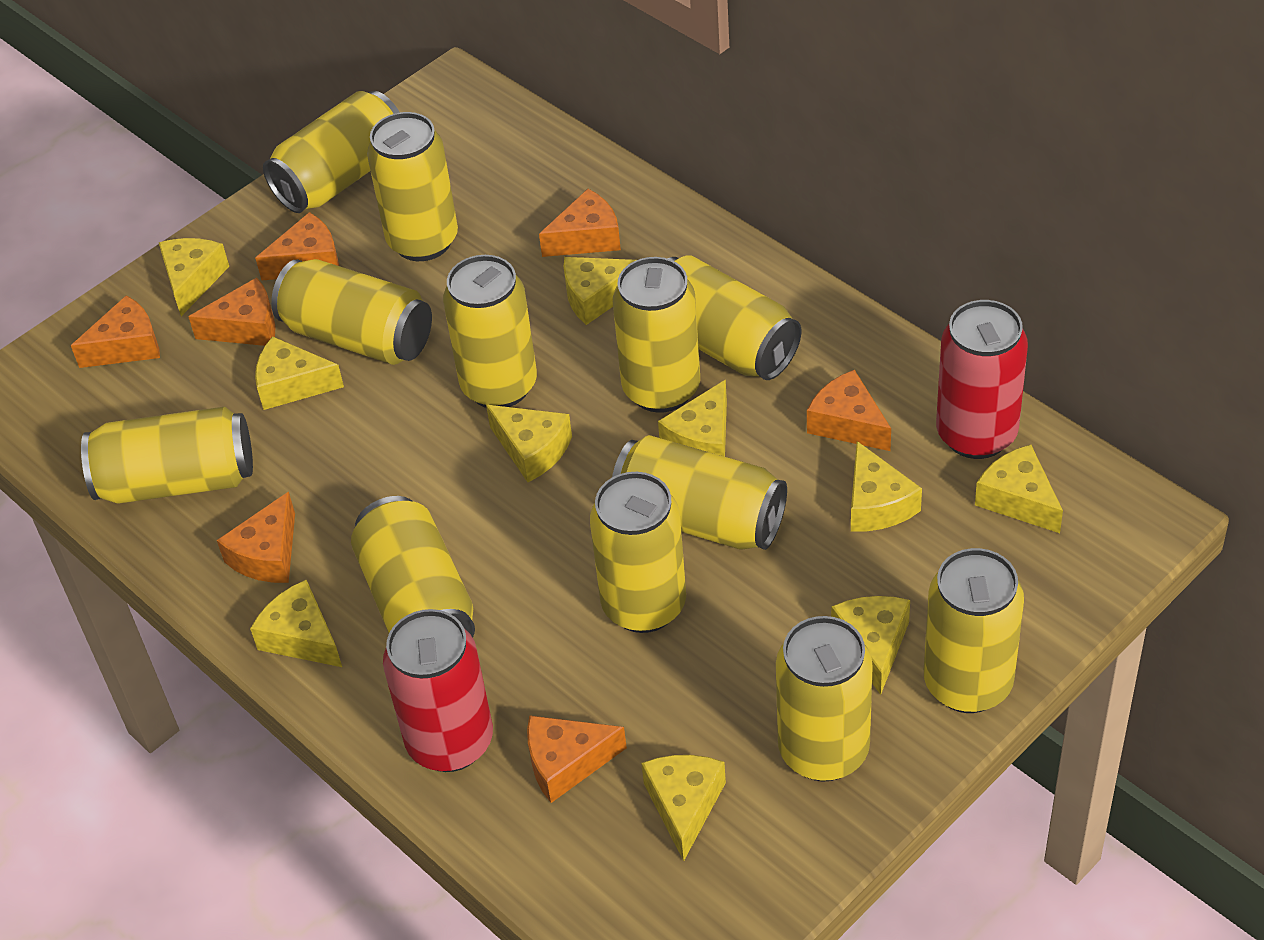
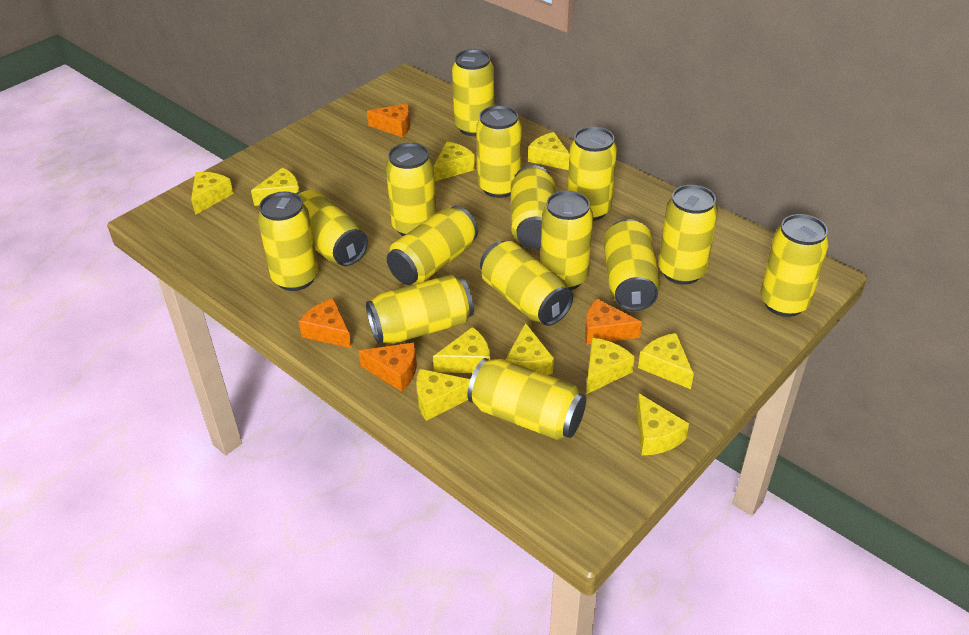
orange cheese: [71,295,160,368] [188,278,276,346] [217,492,295,583] [255,212,339,280] [527,715,627,803] [539,189,621,257] [807,370,891,451] = 7 -> [299,298,352,348] [358,342,417,392] [367,103,410,138] [585,298,642,345] = 4
red can: [383,609,493,772] [936,300,1028,459] = 2 -> none = 0
yellow can: [81,407,253,503] [263,91,400,213] [271,259,432,365] [351,496,475,638] [367,112,458,261] [443,255,537,408] [590,472,686,633] [612,435,787,550] [613,257,700,413] [668,255,801,380] [776,616,873,781] [924,548,1024,713] = 12 -> [258,192,319,291] [296,190,368,266] [366,274,474,344] [386,143,436,236] [387,206,478,285] [452,49,494,136] [467,358,586,440] [476,105,522,198] [480,241,573,326] [511,165,556,249] [540,191,593,290] [568,126,617,221] [603,219,660,311] [658,185,718,285] [760,214,829,317] = 15

